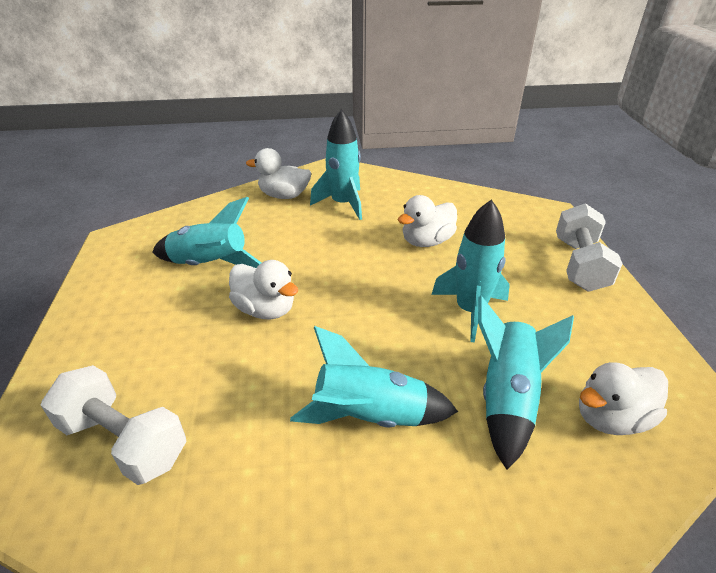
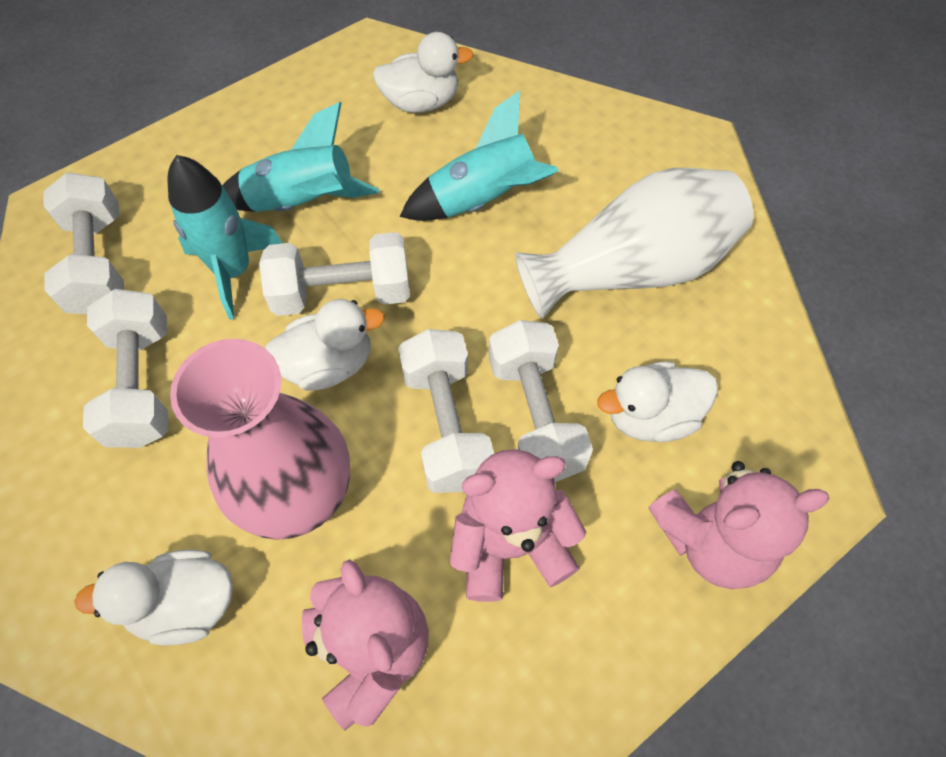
pink teddy bear: none = 0 -> [302,559,429,731] [450,449,586,602] [648,461,830,589] = 3
pink vase: none = 0 -> [170,339,350,540] = 1
turquoise rocket: [152,197,261,268] [290,326,458,428] [310,109,362,220] [431,199,510,342] [478,296,574,470] = 5 -> [168,155,283,320] [222,102,380,212] [400,90,559,221] = 3
white dumbbell: [41,365,186,485] [556,203,623,292] = 2 -> [43,172,124,314] [83,289,169,448] [259,232,410,316] [398,329,494,493] [489,320,593,482] = 5
white vase: none = 0 -> [515,168,754,319] = 1

